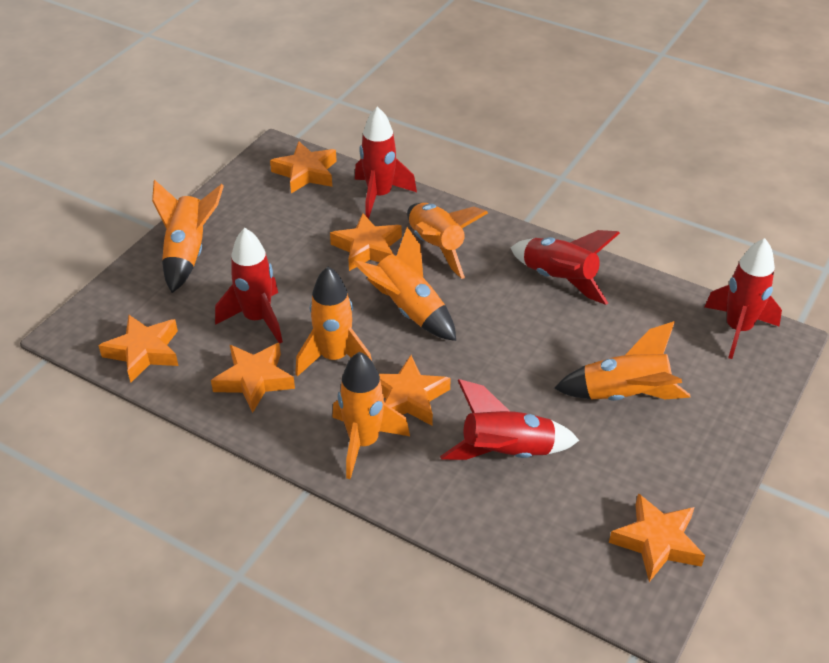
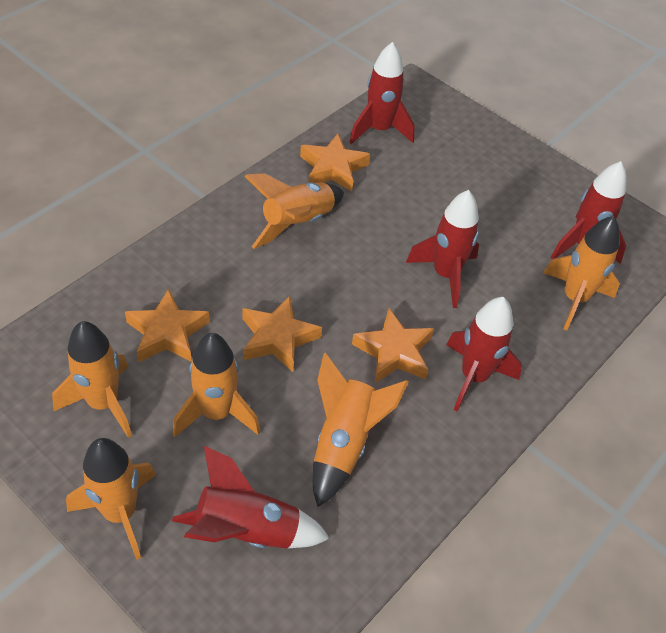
orange star: [98,315,179,383] [211,343,295,413] [270,141,337,193] [330,213,402,271] [379,355,451,426] [609,493,705,582] = 6 -> [125,289,210,362] [242,296,322,372] [300,134,370,192] [352,308,434,383] = 4

